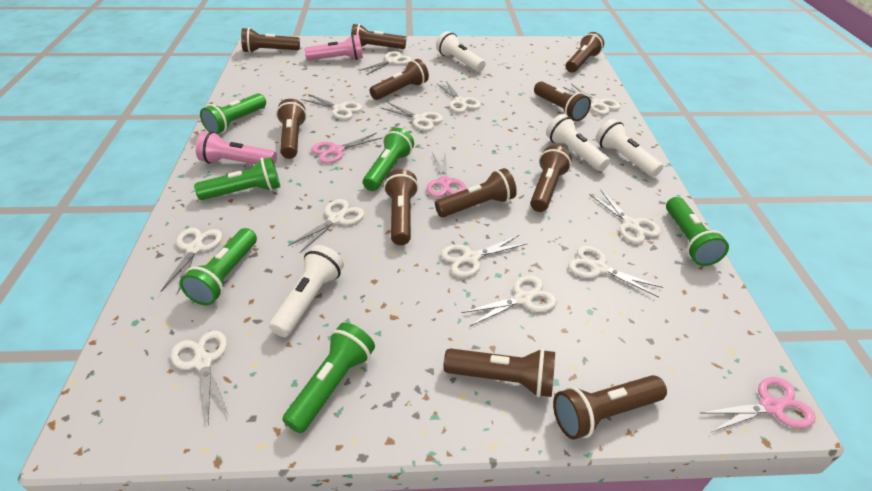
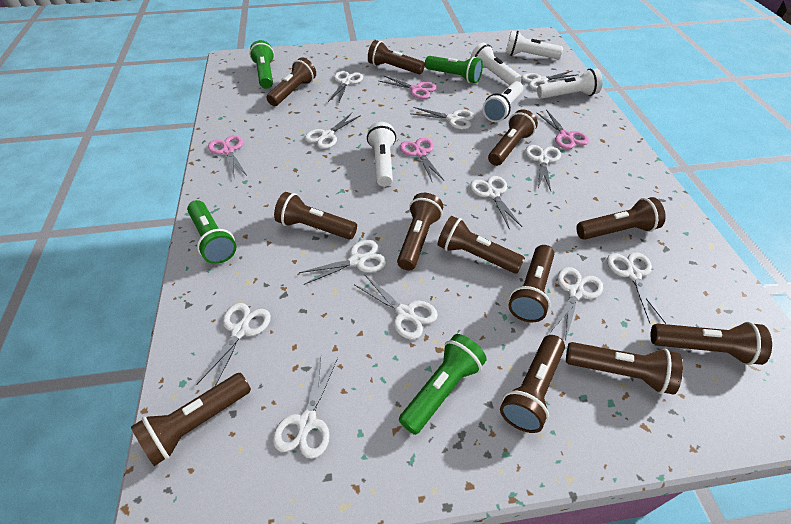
brown flashlight: [241,28,300,53] [276,99,307,159] [351,24,406,49] [370,59,429,100] [384,169,418,245] [435,168,517,217] [444,348,555,397] [530,145,572,212] [534,81,591,121] [553,375,667,440] [566,32,604,73] = 11 -> [131,373,251,466] [266,58,316,106] [274,192,357,240] [368,40,425,74] [397,193,443,271] [437,216,525,274] [488,109,538,166] [500,335,565,433] [508,245,554,322] [566,342,683,395] [576,197,666,240] [650,322,772,365] = 12
green flashlight: [180,228,257,305] [194,157,280,200] [200,93,266,134] [282,322,375,433] [363,128,414,191] [666,197,729,266] = 6 -> [187,200,236,264] [249,40,274,89] [399,334,487,435] [425,56,483,83] = 4
pink flashlight: [196,131,277,165] [304,34,363,61] = 2 -> none = 0
pink scissors: [311,133,382,163] [427,154,466,197] [700,377,816,432] = 3 -> [208,135,246,177] [379,75,437,99] [400,138,444,181] [537,110,589,149] = 4
white flashlight: [269,245,344,337] [436,31,486,72] [546,114,610,171] [596,119,663,177] = 4 -> [367,122,396,187] [470,43,521,85] [483,81,523,122] [505,30,563,59] [537,68,603,99] = 5

